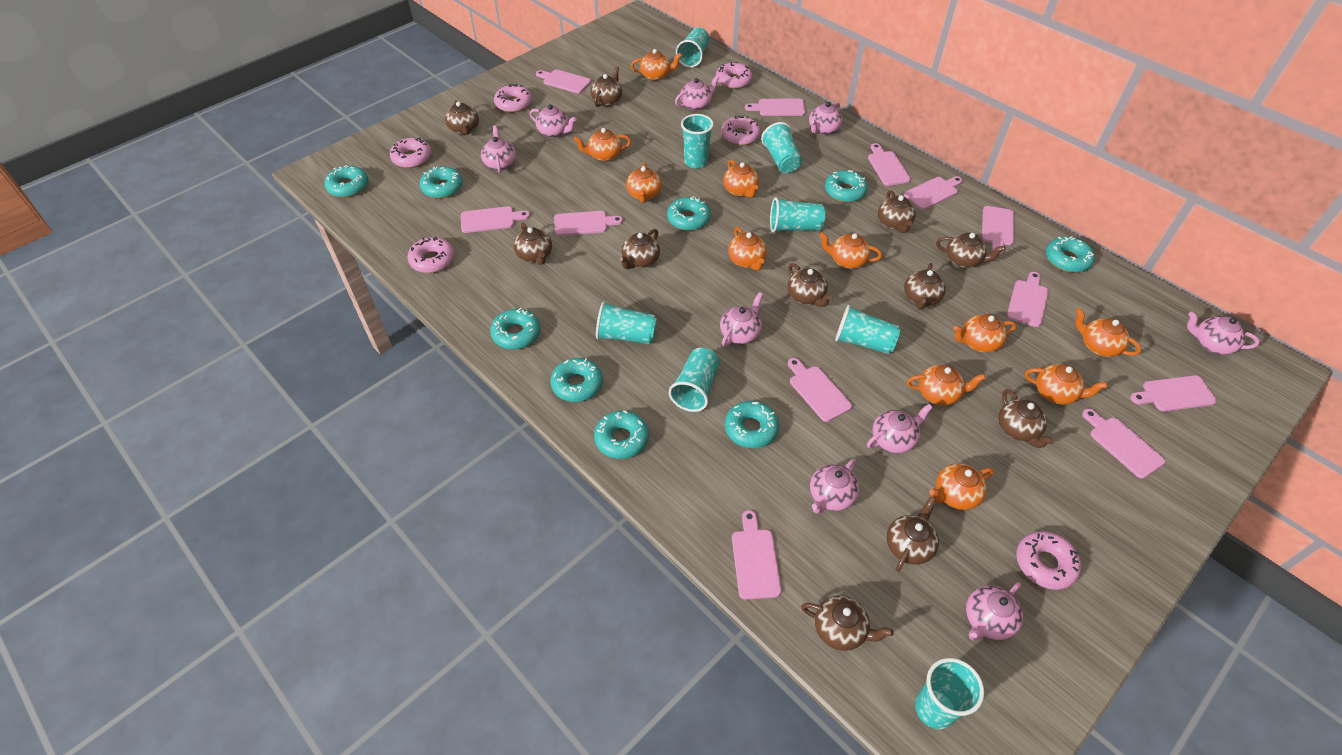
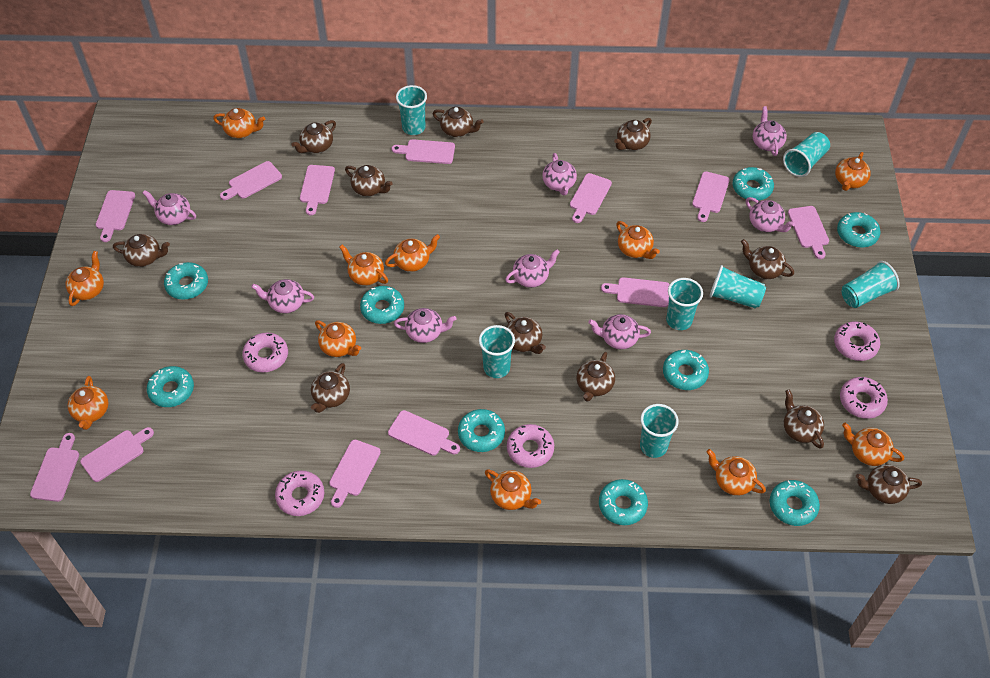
pink donut: [390,138,431,168] [407,237,455,273] [494,84,532,112] [716,62,752,89] [721,115,761,145] [1016,531,1081,590] = 6 -> [242,333,288,373] [275,471,324,516] [507,424,554,468] [834,321,880,361] [840,377,888,419] = 5
pink teapot: [481,125,516,173] [530,104,577,138] [675,75,720,111] [720,292,763,346] [809,102,842,135] [810,458,859,514] [867,404,933,453] [966,582,1023,641] [1187,312,1260,355] = 9 -> [143,190,196,225] [251,279,314,313] [394,308,456,343] [505,249,560,288] [542,153,577,195] [588,314,651,349] [746,197,795,232] [752,106,787,156] = 8
turquoise cup: [596,301,657,344] [669,348,720,412] [676,27,710,68] [681,114,714,169] [761,122,802,173] [770,197,825,232] [835,305,901,354] [915,658,984,729] = 8 -> [396,85,427,135] [479,325,515,378] [640,404,679,458] [666,278,703,330] [710,265,766,309] [783,132,830,177] [842,261,900,308] = 7

